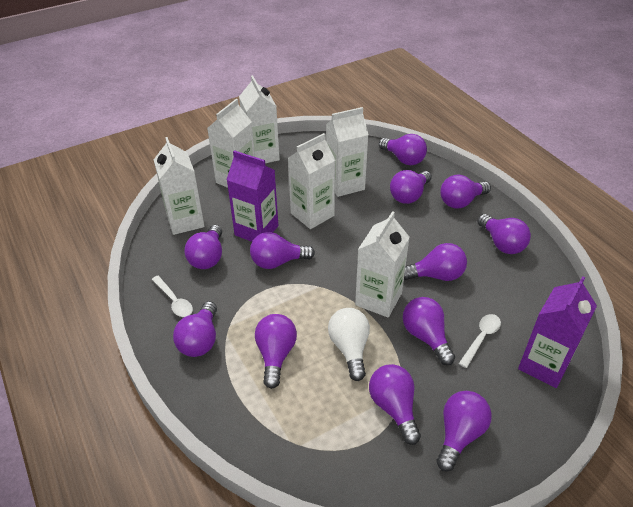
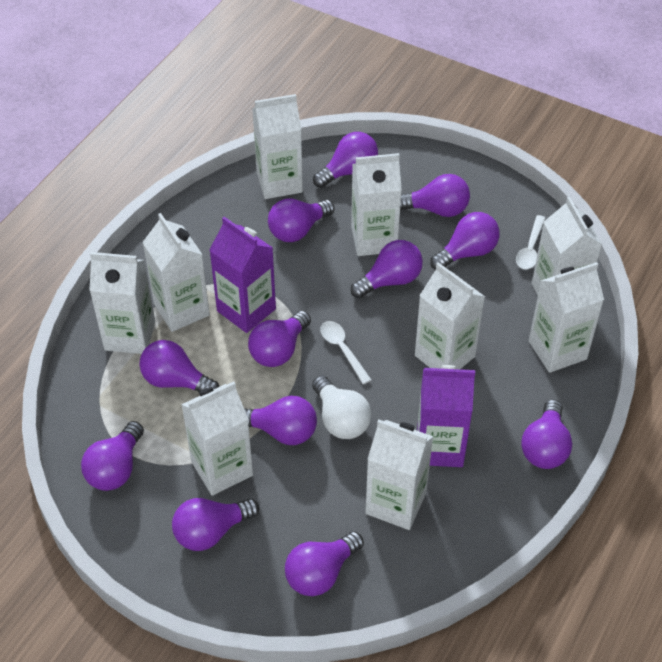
white carton: [154,137,205,235] [207,99,255,188] [239,75,280,163] [288,133,336,229] [326,107,369,197] [355,211,410,317] = 6 -> [89,252,155,354] [142,213,210,332] [181,382,253,496] [252,94,303,199] [351,153,402,256] [365,419,433,530] [415,262,485,369] [529,262,604,373] [532,197,602,295] = 9

